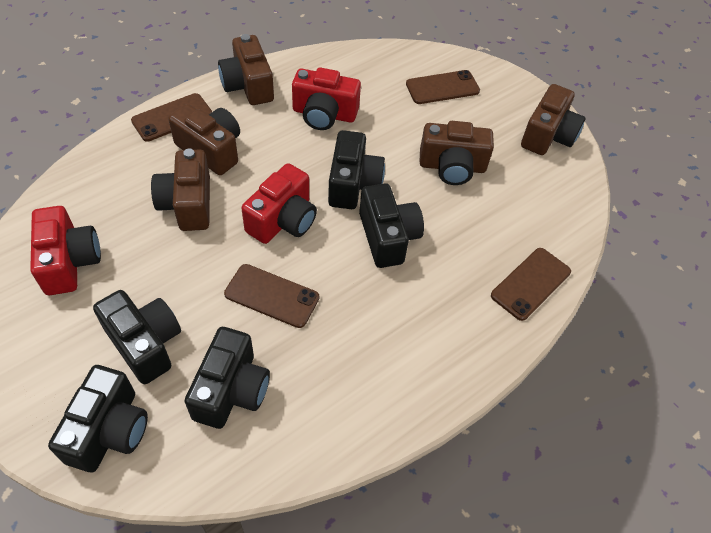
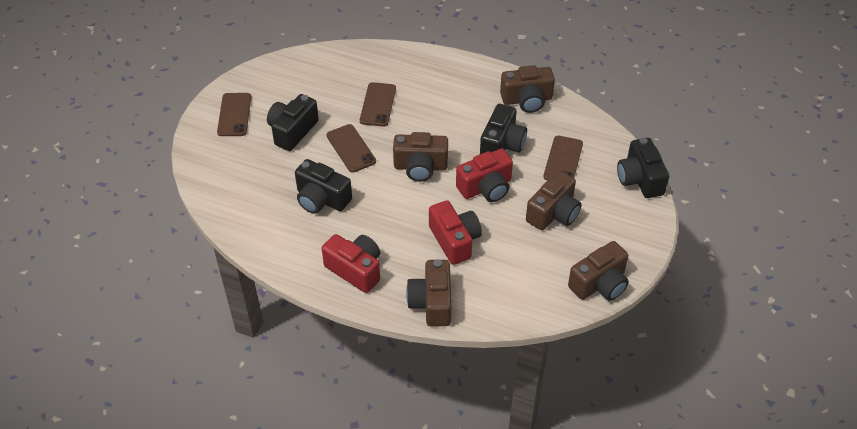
black camera: [48,365,148,472] [93,290,181,384] [184,327,270,429] [328,130,385,209] [359,183,424,268] = 5 -> [267,94,319,151] [295,159,352,214] [480,104,527,154] [617,138,669,198] = 4

